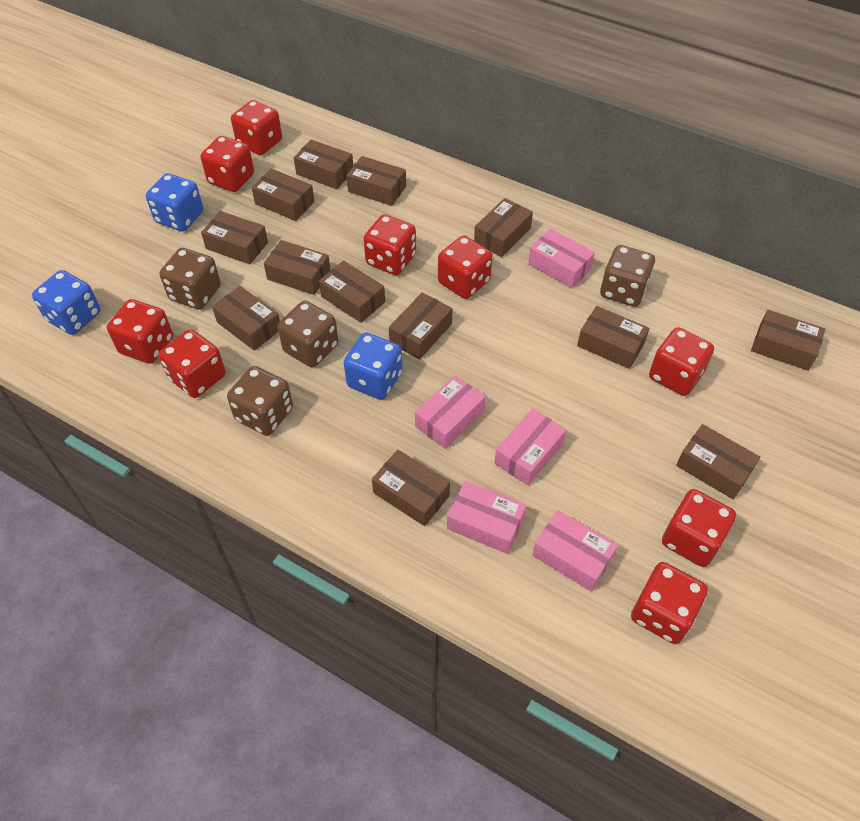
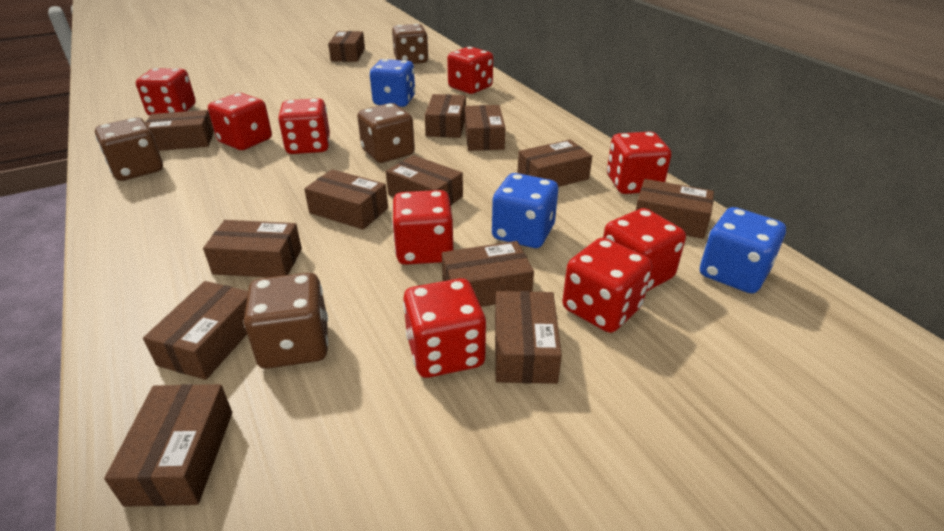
pink box: [415,375,486,449] [447,481,526,554] [494,408,566,485] [528,229,595,288] [532,510,618,591] = 5 -> none = 0

